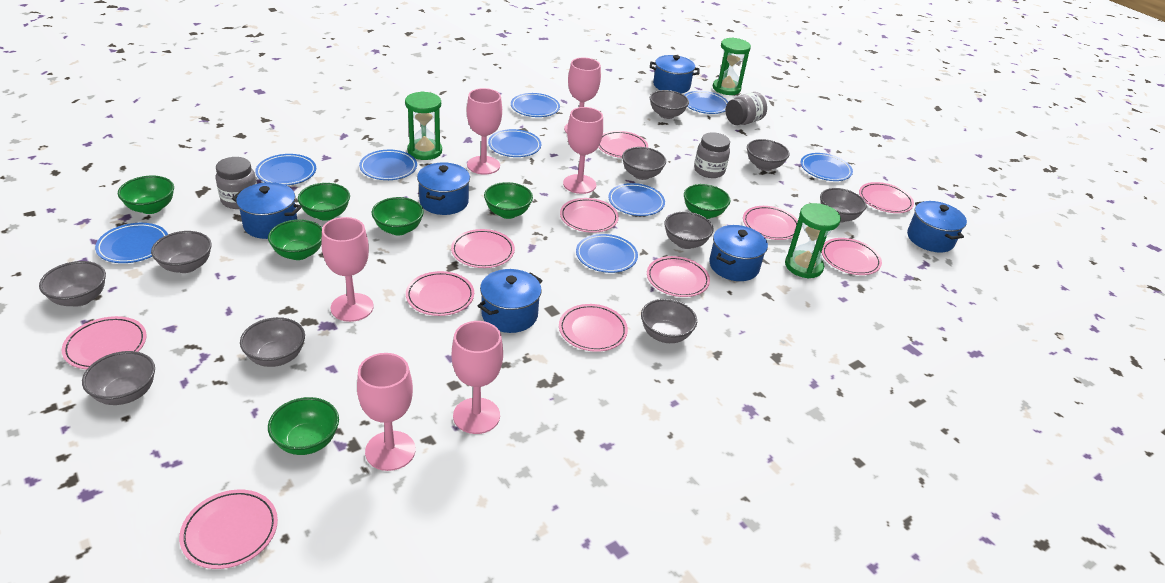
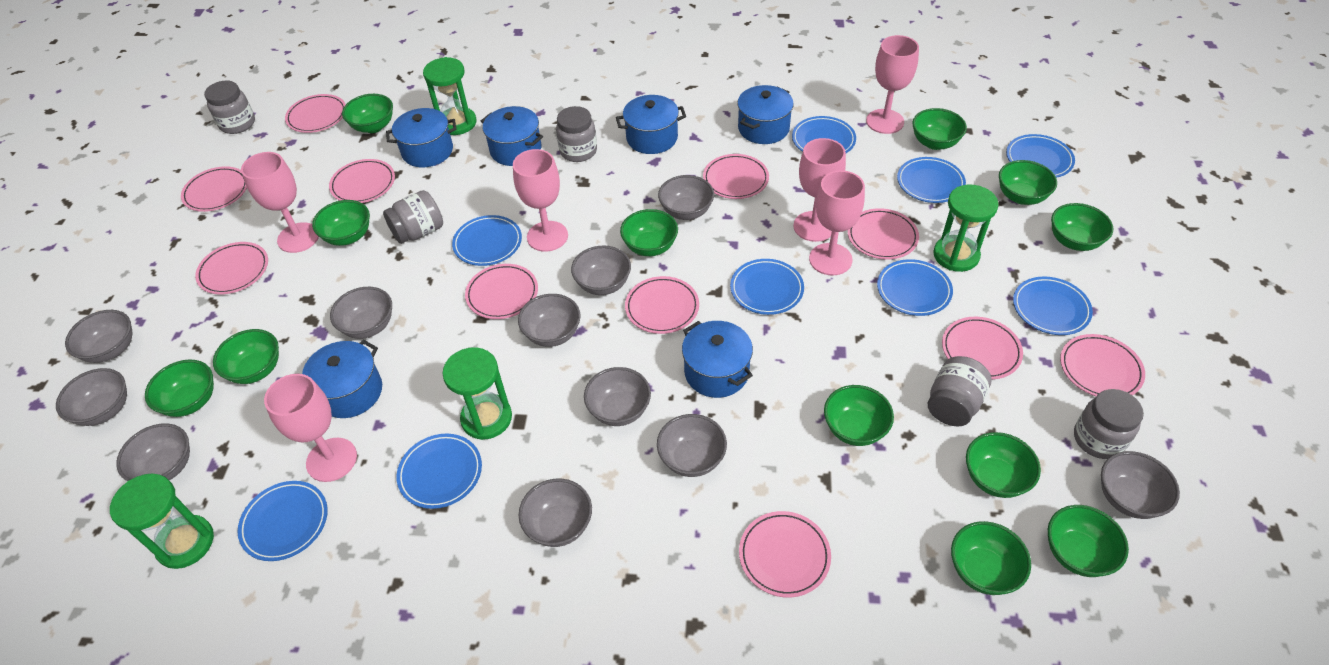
green bowl: [118,176,174,214] [268,219,322,260] [268,397,339,455] [298,183,350,221] [372,197,424,236] [484,182,533,219] [684,184,730,219] = 7 -> [145,359,214,417] [213,329,279,384] [312,200,370,246] [342,94,393,133] [620,209,678,256] [824,385,894,446] [912,108,967,150] [951,521,1031,595] [966,432,1041,498] [999,160,1057,205] [1048,505,1129,577] [1051,203,1114,251] = 12
green hourglass: [405,91,442,160] [713,37,751,95] [785,203,841,279] = 3 -> [110,474,214,569] [423,57,476,135] [442,347,512,440] [933,185,999,272] = 4
grey bowl: [39,261,106,307] [82,351,155,405] [151,231,212,273] [240,317,305,367] [622,147,666,180] [641,299,697,343] [650,90,689,119] [664,212,714,249] [747,139,790,171] [820,188,867,223] = 10 -> [56,368,127,426] [65,310,133,363] [116,423,190,481] [330,287,392,339] [518,294,581,347] [519,479,592,547] [571,245,631,295] [584,367,651,426] [657,414,727,477] [658,175,714,220] [1101,451,1180,519] = 11
grey jar: [215,157,257,209] [694,132,730,178] [726,92,767,125] = 3 -> [204,81,255,134] [383,190,443,244] [556,106,597,162] [928,356,991,427] [1074,389,1144,459] = 5

